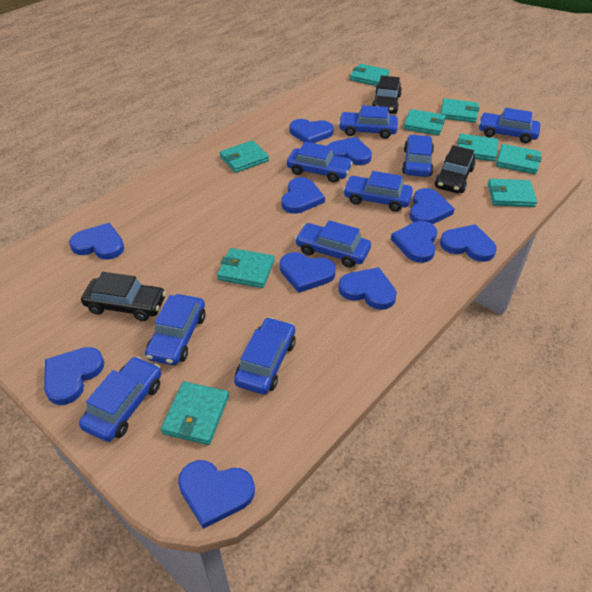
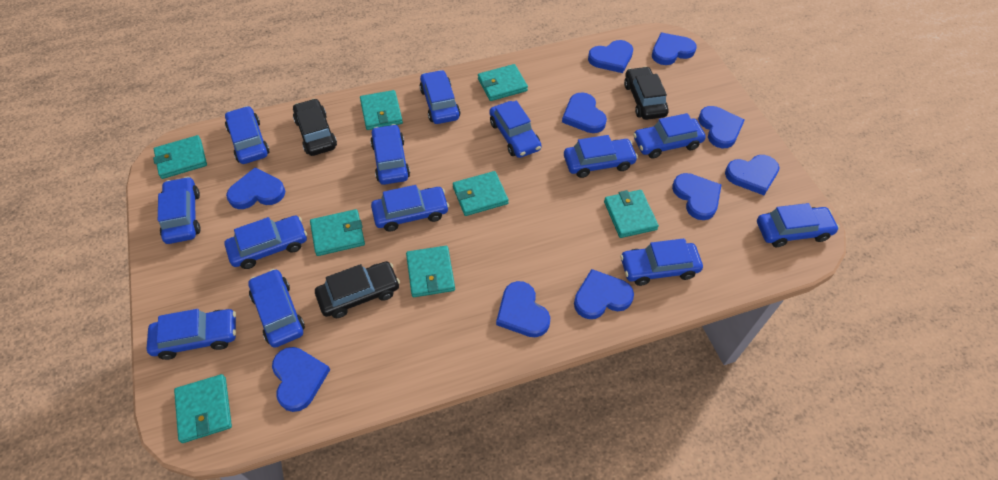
blue car: [79,356,162,442] [145,294,205,365] [234,317,296,394] [287,142,353,183] [295,220,371,268] [338,105,398,139] [343,171,413,212] [402,135,434,177] [479,108,540,143] = 9 -> [147,309,236,360] [158,177,201,244] [224,215,307,269] [225,106,270,164] [248,269,305,348] [370,124,410,185] [371,185,449,232] [420,70,460,124] [489,101,542,158] [564,135,638,178] [620,238,703,286] [633,113,706,159] [757,203,839,247] = 13
blue heart: [44,347,104,405] [69,223,124,260] [178,460,255,529] [280,252,336,293] [281,177,325,214] [290,119,333,143] [327,137,372,165] [338,267,397,310] [391,221,437,263] [409,188,454,224] [440,224,497,262] = 11 -> [226,168,285,209] [272,347,330,412] [496,281,550,337] [562,92,607,133] [574,269,634,319] [588,40,633,73] [652,33,697,65] [672,173,721,220] [698,106,745,148] [725,155,779,195] = 10
turquoise wallet: [161,381,229,445] [217,248,274,288] [219,140,269,173] [350,64,390,86] [403,109,446,135] [440,98,479,123] [457,133,498,161] [488,179,537,207] [496,144,542,174] = 9 -> [153,135,207,179] [174,374,232,443] [310,209,365,256] [360,90,403,130] [406,246,455,297] [453,171,509,216] [478,64,528,101] [604,190,659,238] = 8

